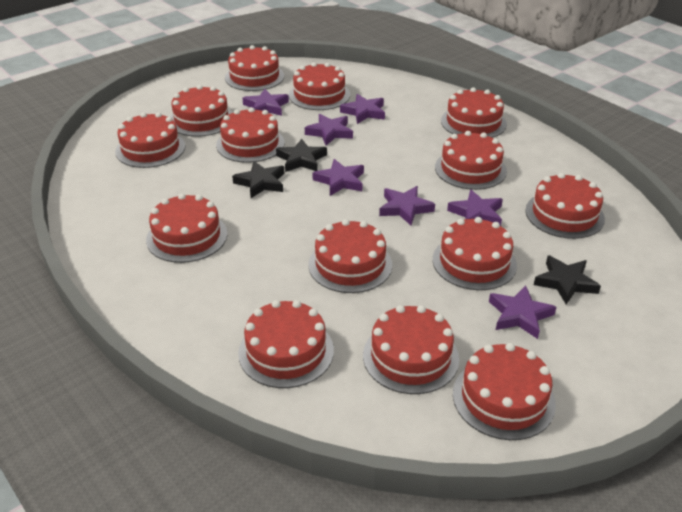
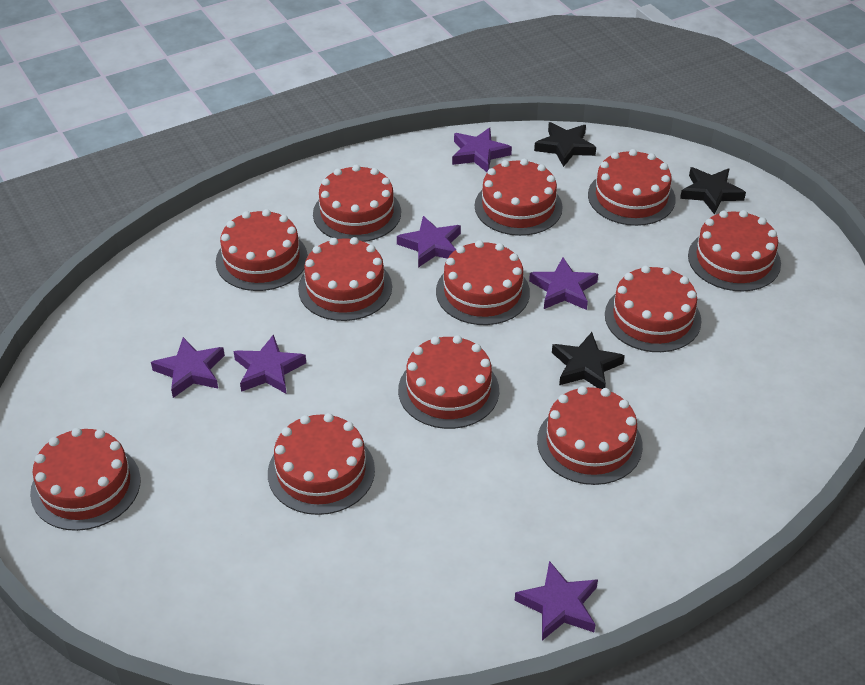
purple star: [243,89,289,116] [305,114,353,146] [312,159,364,196] [340,94,385,124] [379,186,435,226] [447,189,503,226] [489,285,556,339] = 7 -> [151,337,225,398] [234,334,306,394] [397,216,461,268] [452,128,512,172] [515,561,598,641] [529,258,598,310] = 6
red cake: [115,112,185,168] [146,193,227,263] [170,85,233,137] [216,107,285,163] [225,45,284,91] [238,300,334,388] [289,62,350,110] [308,219,392,293] [363,305,459,394] [433,217,517,290] [435,131,507,190] [441,87,507,138] [453,343,556,440] [525,173,605,239] = 14 -> [30,428,141,531] [216,209,308,291] [268,413,375,515] [298,237,392,321] [313,164,401,242] [398,335,499,429] [436,240,530,325] [475,159,563,236] [537,386,643,485] [588,149,676,226] [605,266,702,352] [688,210,781,291] = 12

